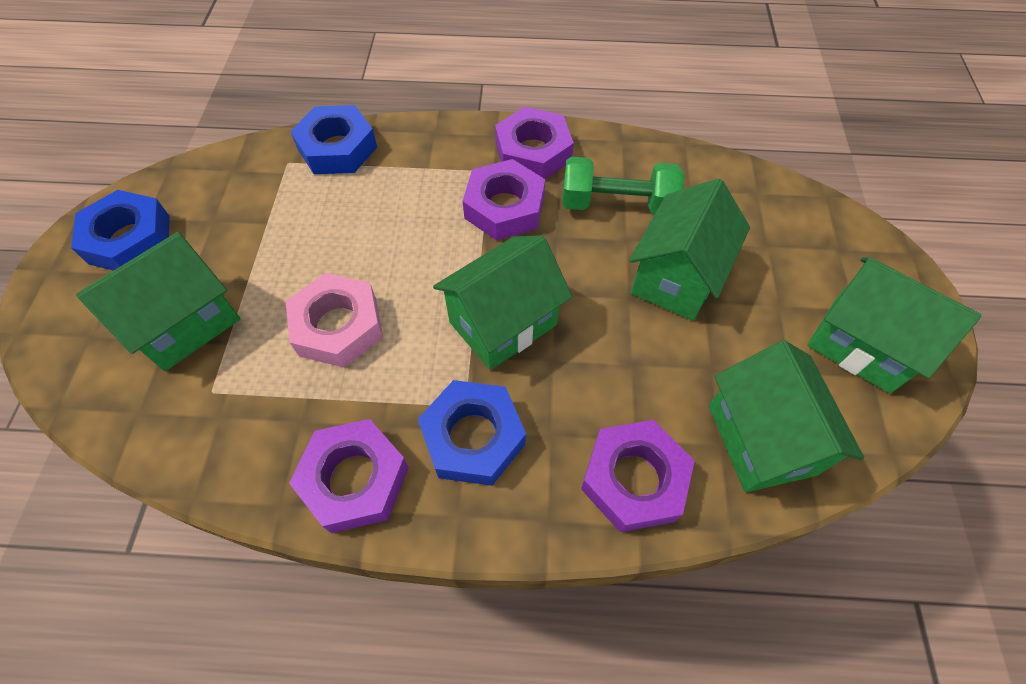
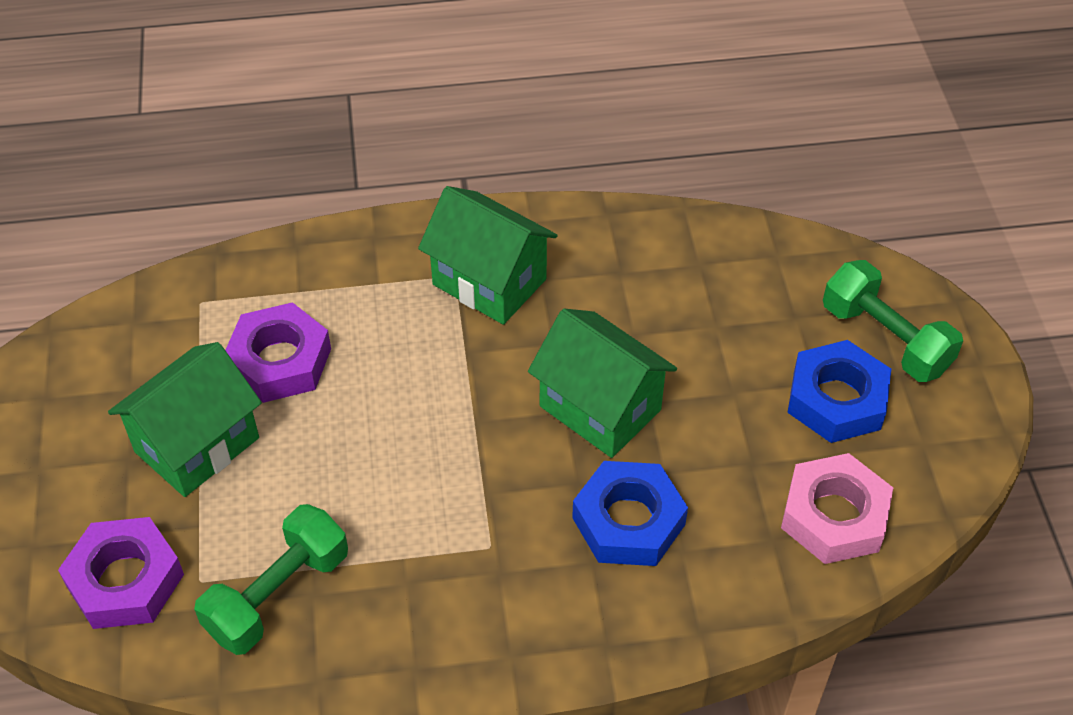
blue nut: [71,190,170,271] [290,105,377,174] [418,380,526,486] = 3 -> [572,461,688,566] [787,340,891,443] = 2
green dumbbell: [562,157,685,215] = 1 -> [194,504,348,655] [823,260,963,382] = 2
green house: [76,232,240,371] [433,235,572,370] [629,179,750,321] [709,340,864,492] [807,257,981,394] = 5 -> [108,342,262,497] [418,186,558,325] [528,309,677,458] = 3
purple nut: [289,419,409,533] [463,159,545,240] [495,107,574,179] [581,420,695,532] = 4 -> [58,517,184,629] [225,302,331,403] = 2

